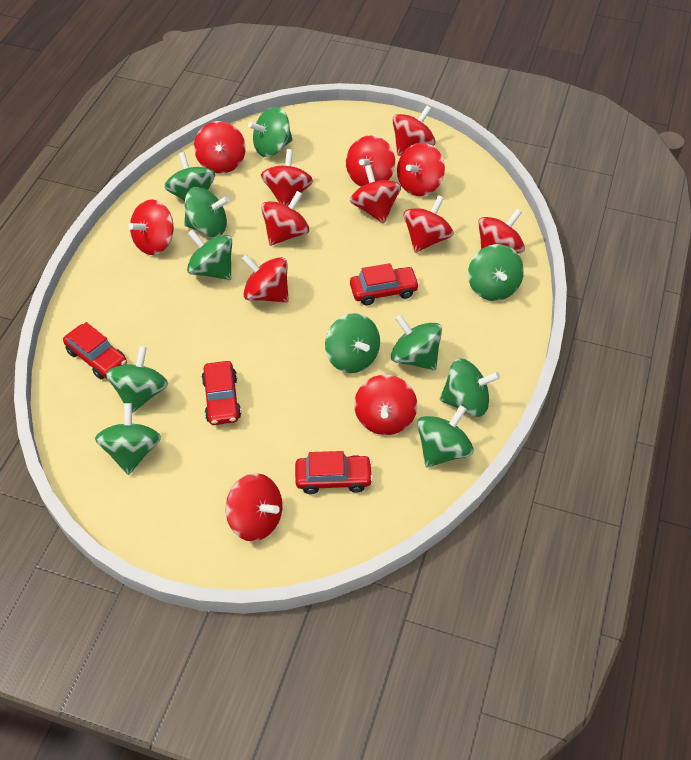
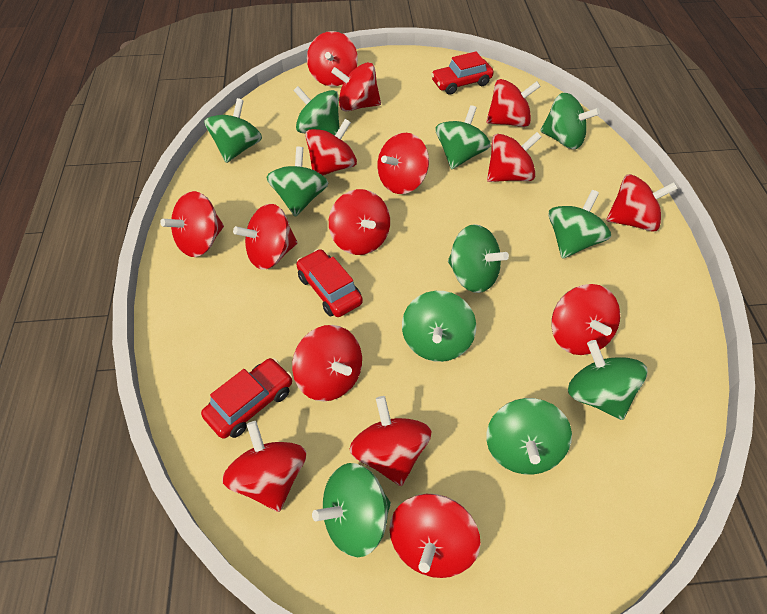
red car: [63,322,127,379] [202,361,241,425] [295,451,373,494] [350,263,420,305] = 4 -> [201,358,292,439] [296,249,363,317] [431,52,494,95] = 3
red spinning top: [128,199,174,255] [194,121,246,174] [225,473,282,542] [242,255,289,303] [261,149,313,206] [261,191,309,246] [346,135,395,187] [350,165,401,224] [354,375,417,435] [392,106,436,156] [397,143,445,196] [404,195,454,253] [478,209,525,254] = 13 -> [160,191,224,257] [222,421,306,512] [233,204,298,270] [292,325,362,401] [305,119,357,175] [307,31,358,86] [329,189,390,255] [331,62,381,111] [350,396,432,486] [377,133,429,194] [389,494,481,578] [486,79,541,127] [487,132,541,182] [551,284,620,355] [606,174,678,232] = 15

